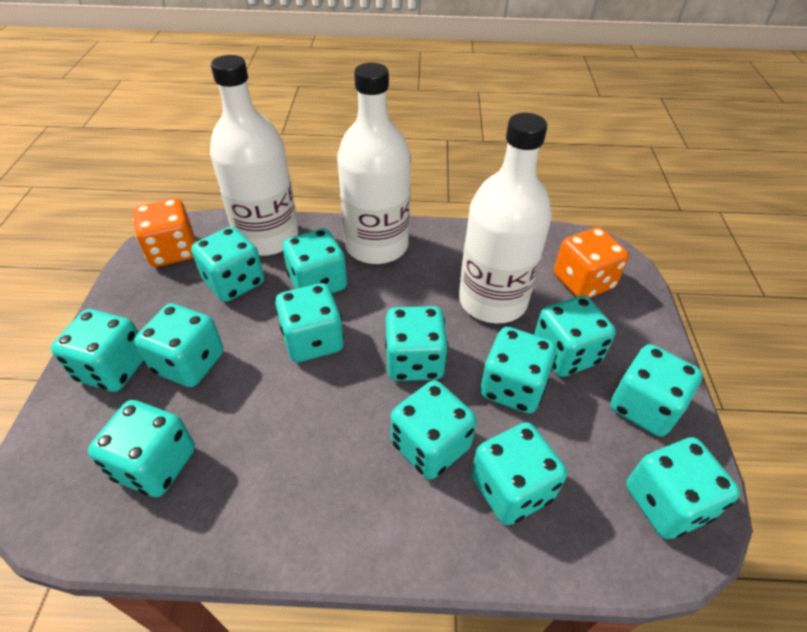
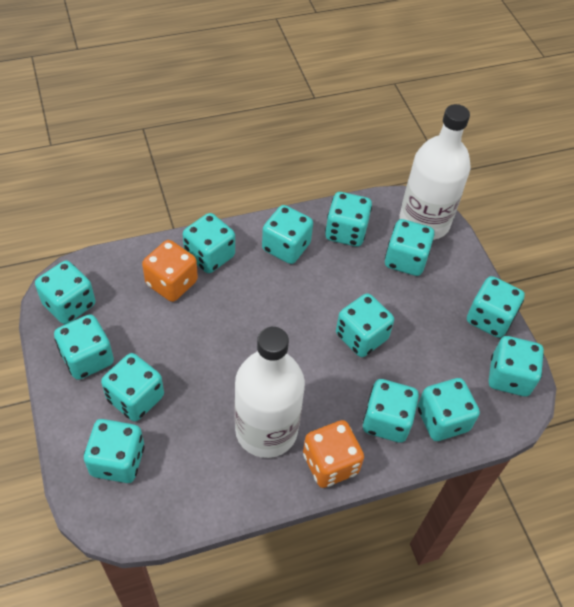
white bottle: [210,55,298,256] [337,63,411,264] [459,113,552,324] = 3 -> [235,327,305,458] [399,104,471,240] = 2

